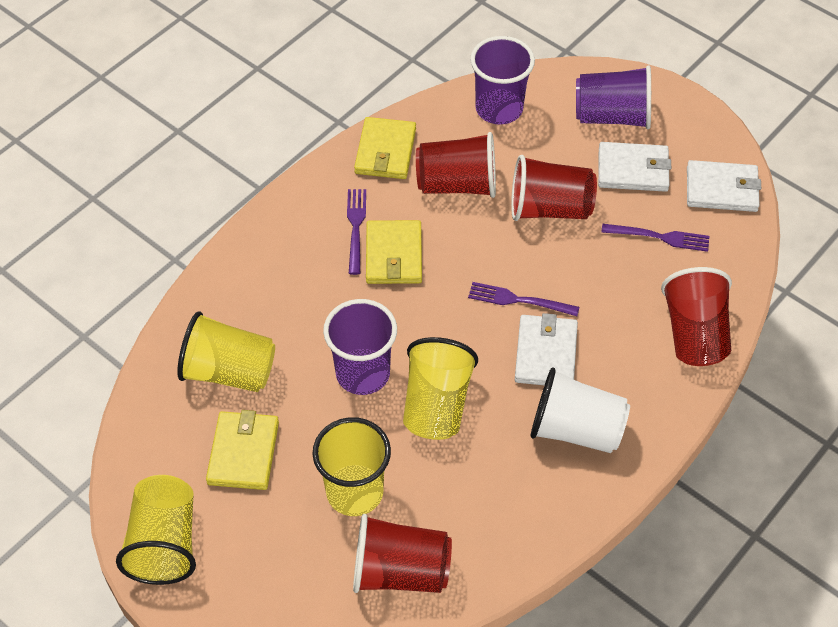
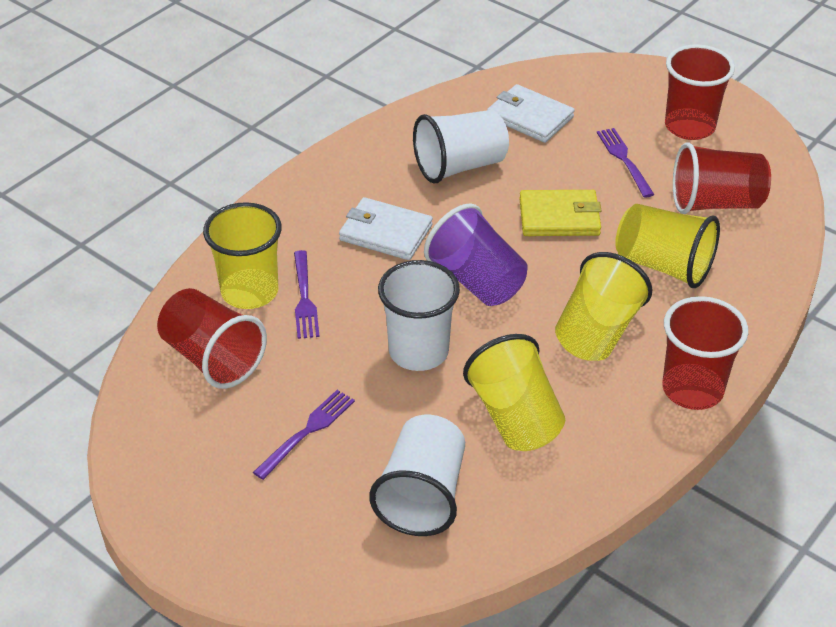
purple cup: [323,299,397,395] [470,36,535,125] [576,65,651,129] = 3 -> [424,203,528,306] = 1
white cup: [531,368,630,453] = 1 -> [369,415,465,536] [378,260,460,371] [413,110,509,184] = 3
white wallet: [515,313,578,385] [598,142,671,192] [687,160,761,212] = 3 -> [339,197,433,260] [487,84,575,143] = 2
yellow wallet: [206,410,279,490] [354,117,416,179] [366,220,422,284] = 3 -> [519,190,601,236] = 1

